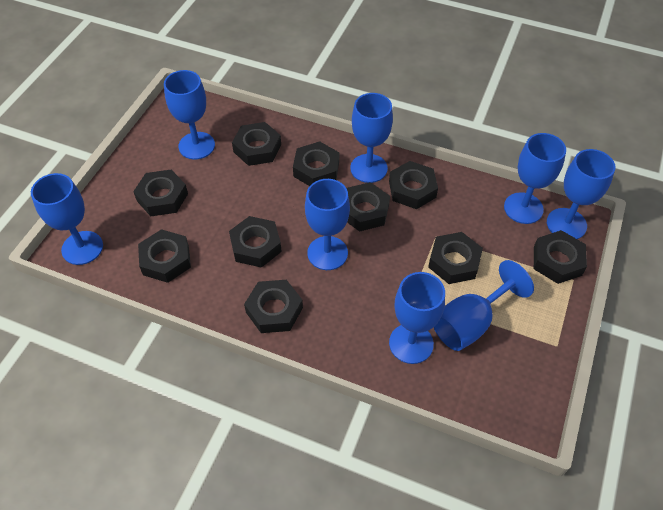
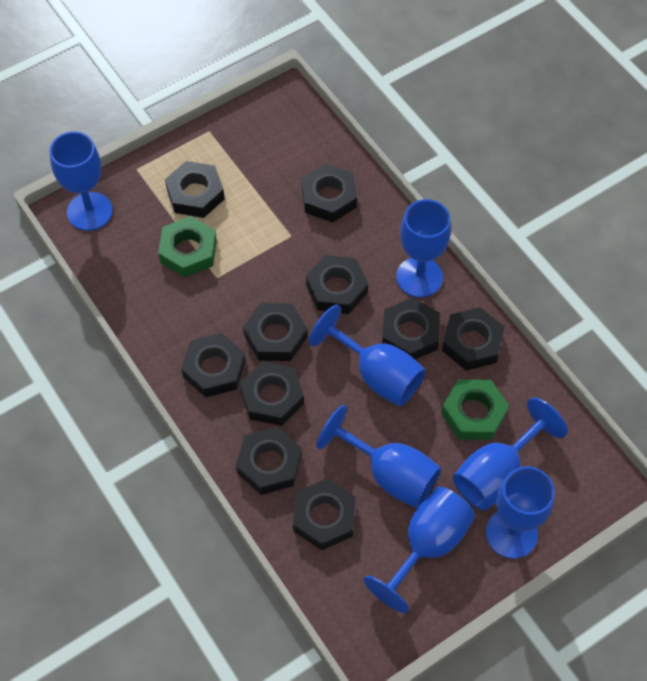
blue goblet: [31,173,103,265] [164,70,215,160] [305,179,350,270] [350,93,393,183] [389,272,445,364] [434,260,534,351] [504,133,566,224] [547,149,616,239] = 8 -> [50,131,113,231] [309,305,426,407] [317,405,441,508] [363,487,475,613] [396,199,451,298] [453,398,568,511] [486,466,555,559] = 7
green nut: none = 0 -> [158,216,217,277] [441,379,509,440] = 2

